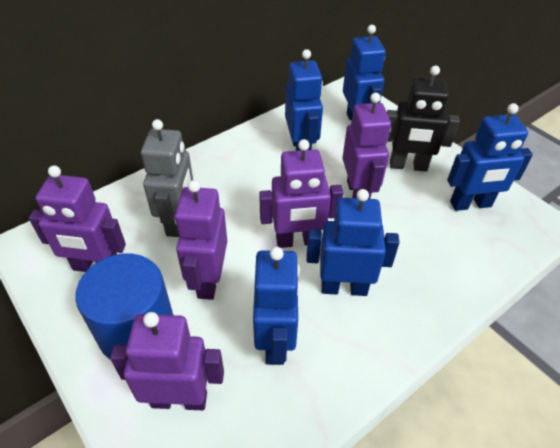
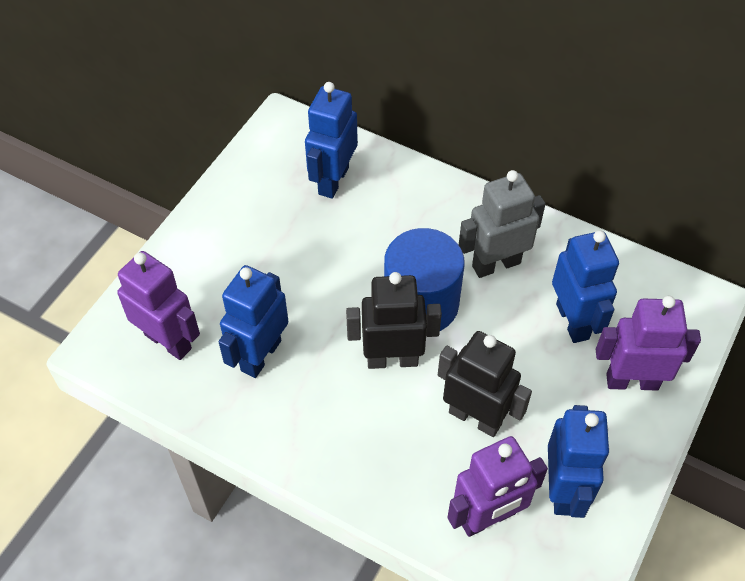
black robot: [387,66,460,171] = 1 -> [346,272,442,369] [438,331,532,437] = 2
blue robot: [253,247,300,365] [285,49,323,151] [306,189,400,296] [343,25,386,120] [447,103,533,211] = 5 -> [219,265,289,378] [305,82,358,199] [548,405,610,518] [552,230,619,343] = 4
purple robot: [29,165,126,272] [110,312,224,410] [175,180,227,300] [259,139,343,248] [342,93,391,199] = 5 -> [117,251,200,360] [447,436,548,537] [596,296,701,390] = 3

